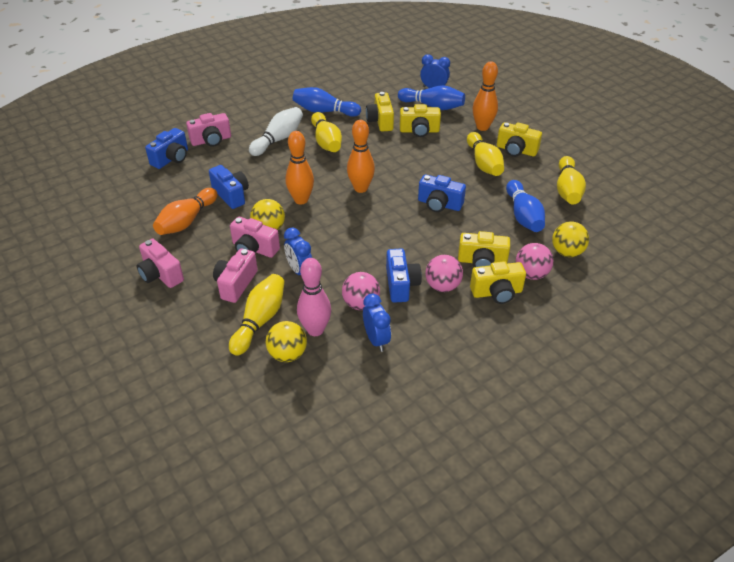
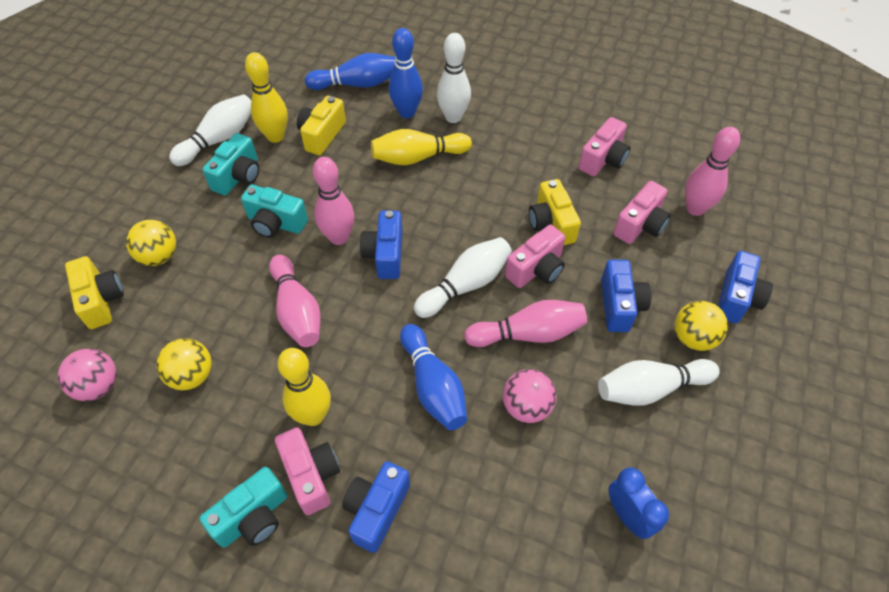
blue clock: [284,227,312,275] [363,294,391,352] [420,54,450,88] = 3 -> [608,467,669,539] = 1
orange bowling pin: [153,188,218,235] [285,131,314,205] [347,120,375,193] [473,61,498,131] = 4 -> none = 0
pink ball: [342,272,380,310] [425,255,463,292] [516,243,553,280] = 3 -> [58,349,117,401] [503,369,557,423] = 2
pink bowling pin: [297,258,331,336] = 1 -> [269,255,321,347] [313,157,355,245] [464,300,587,347] [685,127,740,216] = 4
turquoise camera: none = 0 -> [199,467,287,548] [202,133,259,195] [241,185,308,238] = 3
white bowling pin: [249,107,303,156] = 1 -> [169,94,251,166] [414,237,512,318] [437,33,471,123] [598,359,720,406] = 4
yellow bowling pin: [229,274,285,356] [311,112,342,152] [467,132,504,176] [557,156,586,205] = 4 -> [245,52,288,143] [277,348,331,426] [371,129,472,165] = 3
yellow camera: [366,92,394,132] [400,104,441,137] [458,231,510,267] [470,261,526,304] [497,122,542,157] = 5 -> [65,256,124,329] [297,96,346,155] [529,179,581,245] = 3

